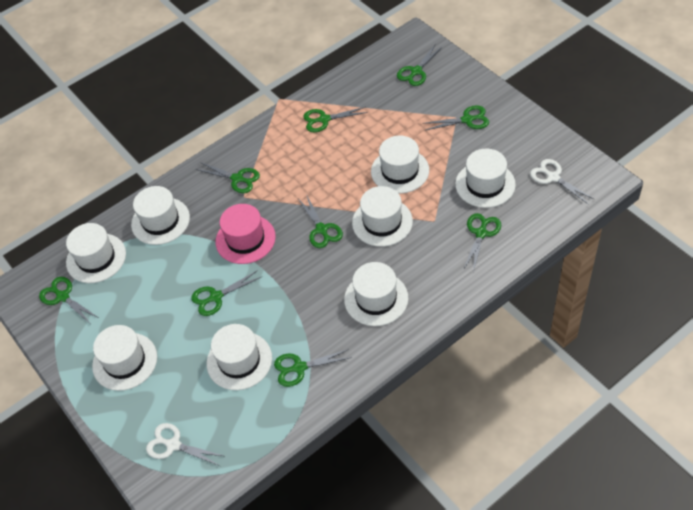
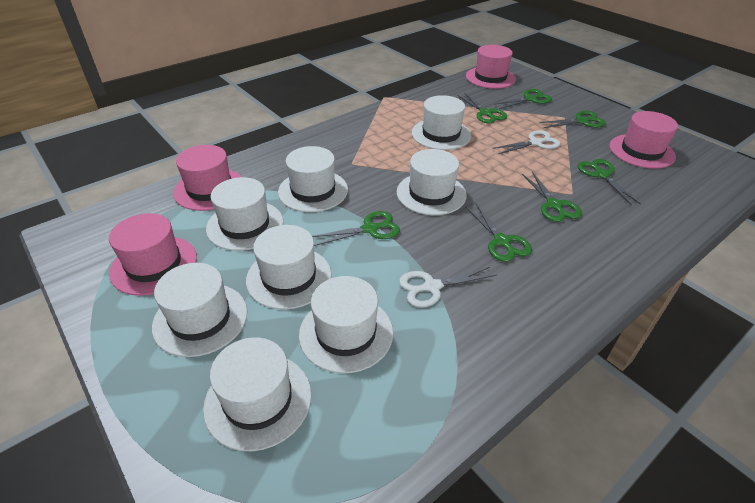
green scissors: [39,277,99,323] [191,270,261,316] [196,162,260,193] [274,349,352,387] [298,194,343,248] [303,107,368,132] [397,45,443,86] [423,105,489,130] [463,213,501,272] = 9 -> [312,211,400,246] [457,93,507,123] [466,204,532,262] [494,89,552,109] [522,172,582,222] [539,111,606,128] [577,159,641,205] = 7
pink hat: [215,204,276,264] = 1 -> [109,213,197,296] [173,145,242,211] [466,45,516,89] [609,111,678,169] = 4

